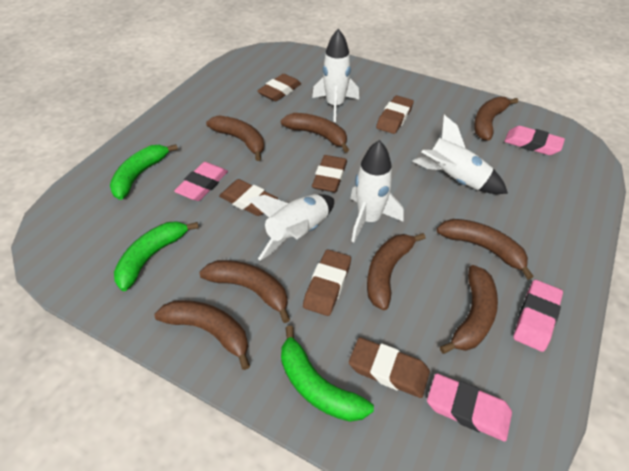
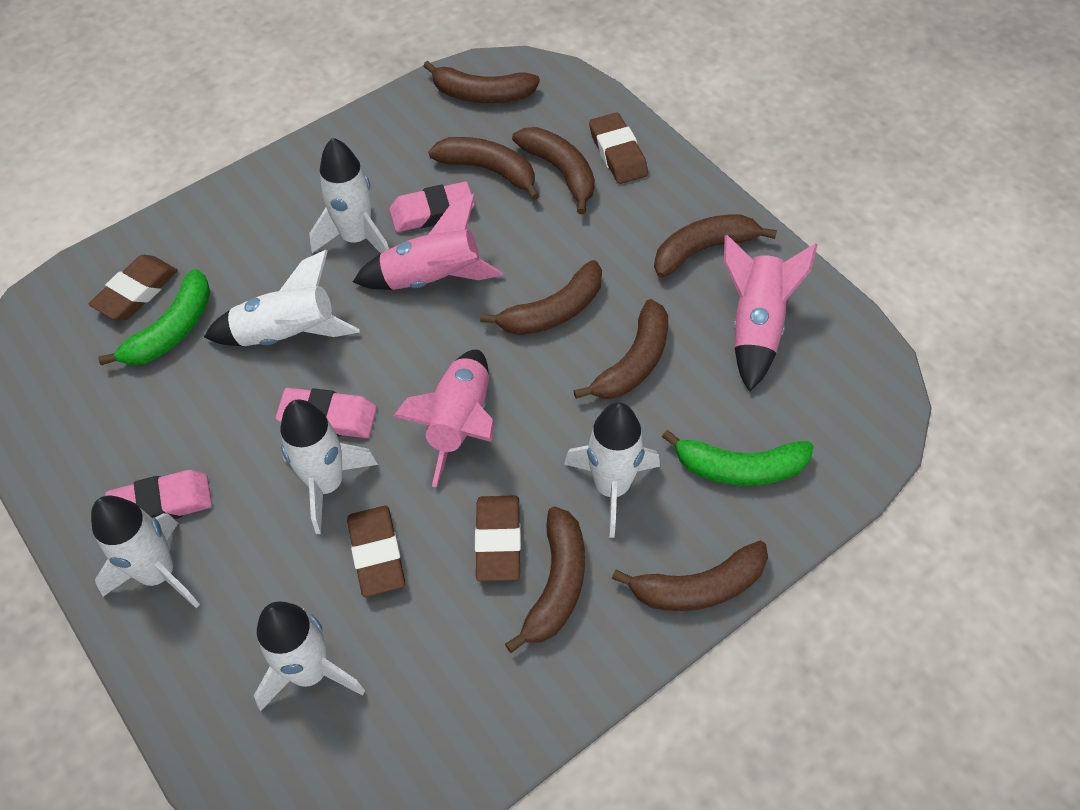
brown eraser: [219,179,278,216] [257,74,301,101] [303,250,351,316] [312,155,347,193] [349,337,430,398] [376,95,414,134] = 6 -> [89,255,178,320] [347,506,405,597] [475,495,521,581] [589,112,648,184] = 4
green banana: [110,144,178,200] [114,221,199,291] [281,326,374,422] = 3 -> [98,269,210,365] [662,430,814,486] = 2
pink eraser: [174,162,228,201] [427,373,512,441] [504,126,565,155] [513,280,563,352] = 4 -> [105,470,212,519] [276,388,377,438] [389,182,475,232] = 3
pink rocket: none = 0 -> [353,194,503,290] [393,350,494,487] [724,235,817,392] = 3
white rocket: [247,194,334,261] [312,29,359,123] [350,140,404,243] [412,115,508,194] = 4 -> [91,496,200,608] [204,250,360,346] [254,602,365,712] [280,399,378,534] [309,138,389,253] [564,402,660,538] = 6

